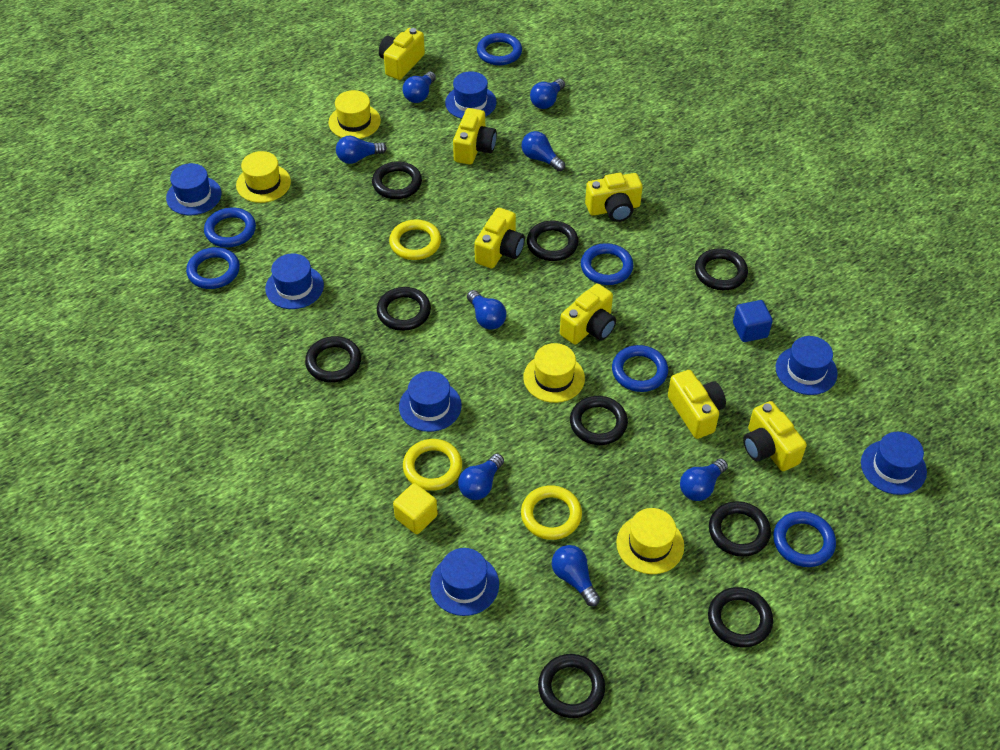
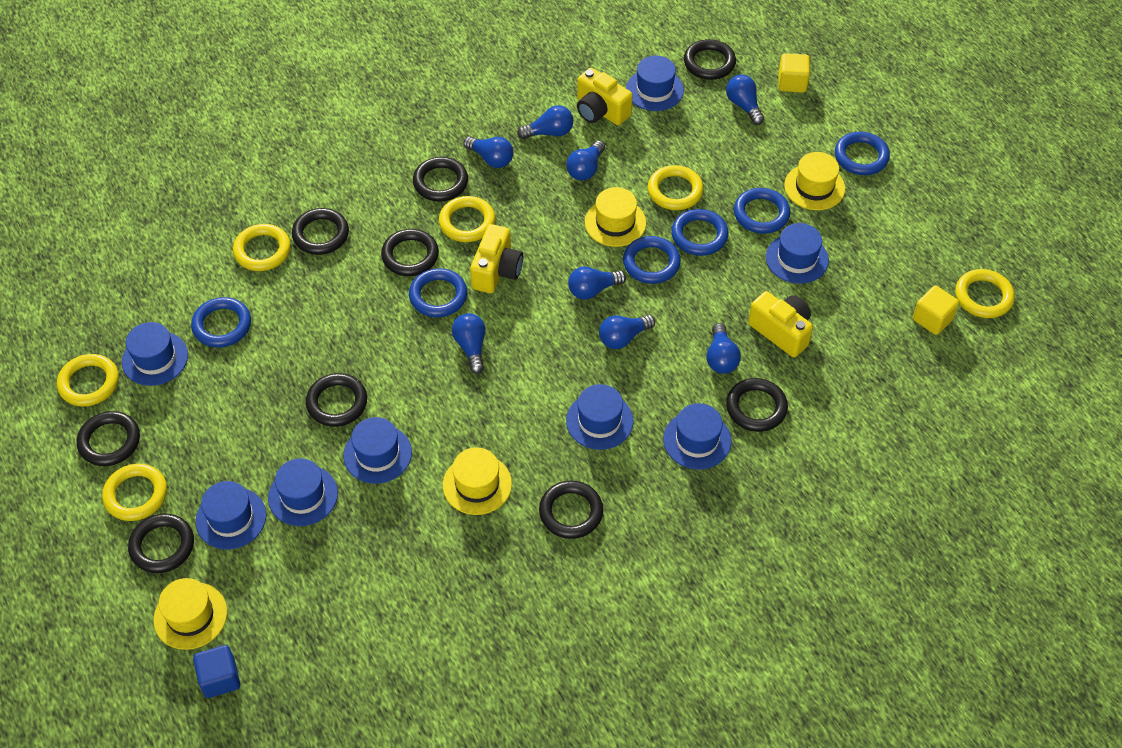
blue hat: [166,163,222,215] [265,253,324,309] [399,371,462,432] [430,548,499,616] [445,71,497,119] [776,336,838,395] [861,432,927,495] = 7 -> [122,322,188,386] [196,481,266,550] [268,458,338,526] [343,417,412,484] [566,384,633,450] [626,56,684,111] [663,403,731,469] [766,223,829,284] = 8
yellow camera: [379,28,425,80] [453,108,497,165] [474,208,525,268] [560,284,616,345] [585,173,643,222] [668,370,726,439] [743,401,807,471] = 7 -> [470,224,523,293] [577,68,633,125] [748,291,813,357] = 3
yellow cube: [393,483,438,534] = 1 -> [779,53,810,93] [913,286,959,335] = 2
yellow ring: [389,219,441,260] [403,439,462,491] [521,485,582,540] = 3 -> [57,354,119,406] [102,464,167,521] [233,224,291,271] [439,196,495,242] [648,165,704,210] [955,269,1015,318] = 6

